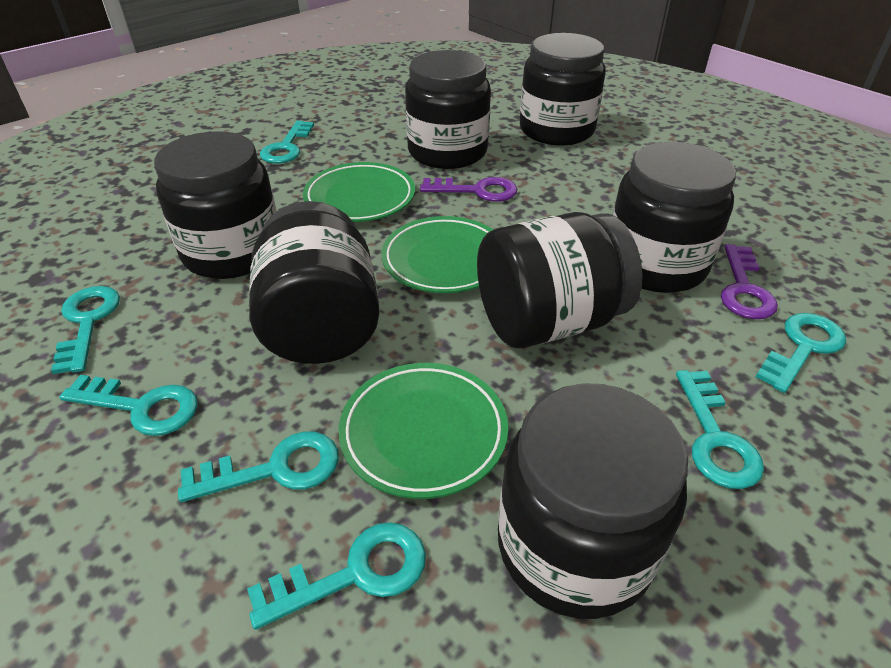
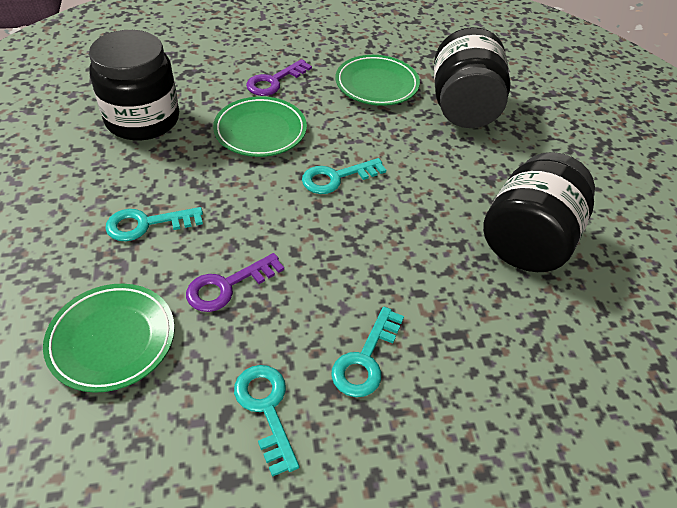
black jar: [154,131,277,279] [249,201,380,364] [405,50,491,169] [477,212,643,348] [498,383,688,619] [520,33,606,146] [612,142,736,293] = 7 -> [89,30,179,140] [434,27,510,128] [483,152,595,272] = 3
turquoise key: [51,286,120,374] [59,375,198,436] [178,431,339,502] [247,522,426,630] [260,121,314,164] [676,370,764,489] [756,313,846,393] = 7 -> [105,207,203,241] [234,365,299,477] [302,158,386,194] [331,307,404,397] = 4

